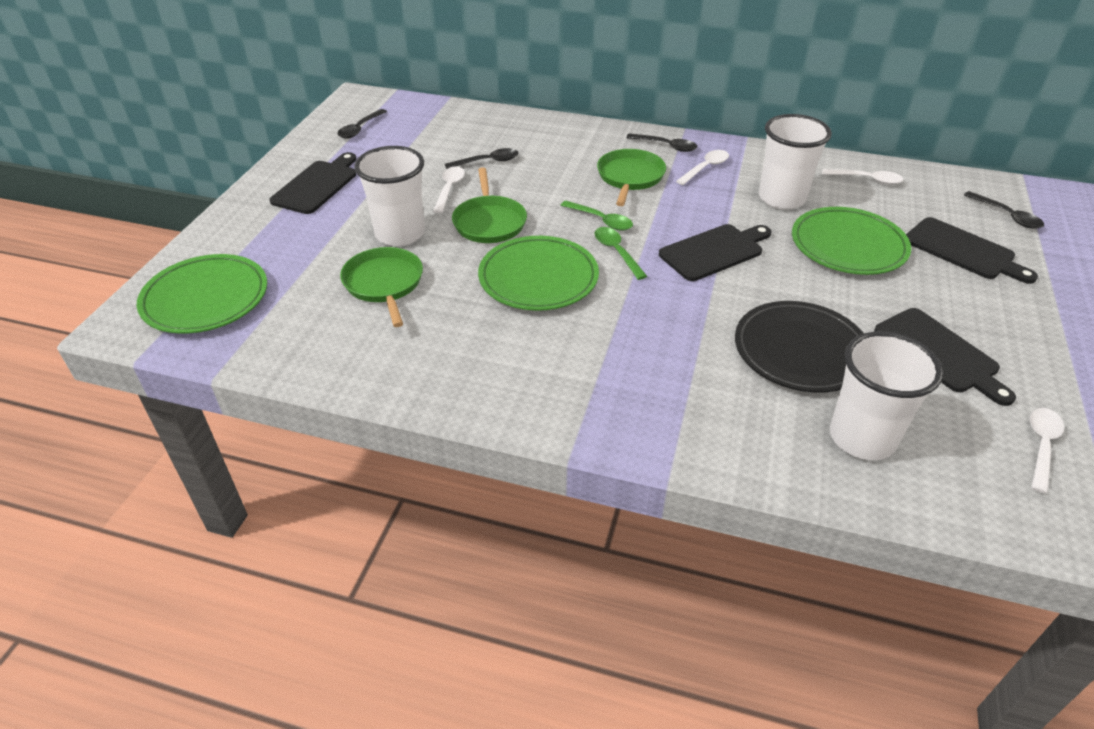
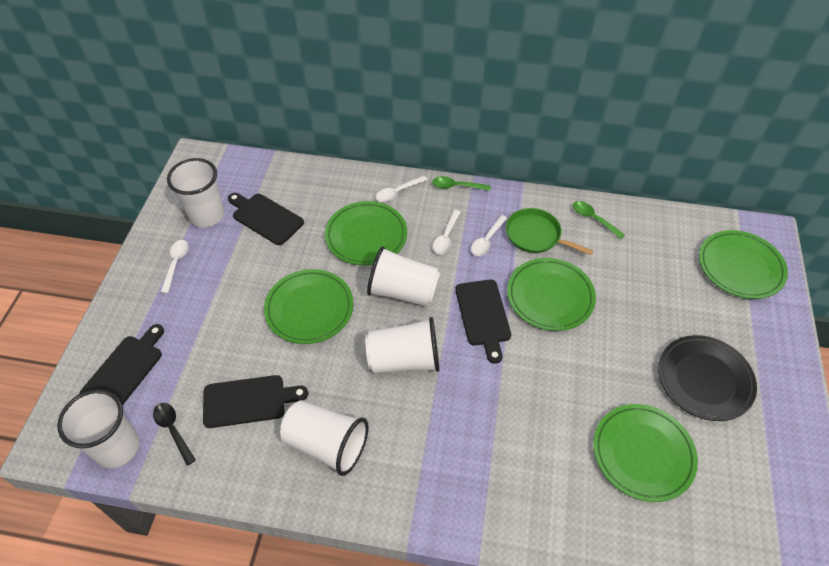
black spoon: [337,109,387,139] [445,148,519,169] [626,133,697,152] [964,191,1044,229] = 4 -> [153,403,196,466] = 1
green pan: [340,247,423,327] [452,167,527,243] [597,149,666,206] = 3 -> [506,208,593,255] = 1
green plate: [137,254,267,334] [478,236,599,310] [792,207,911,275] = 3 -> [264,269,353,344] [325,201,407,266] [507,258,596,331] [593,404,698,502] [699,230,788,299] = 5
white cup: [354,146,425,246] [759,114,832,210] [830,331,943,460] = 3 -> [57,389,139,468] [167,158,224,228] [280,400,369,476] [365,317,440,373] [367,246,441,307] = 5

